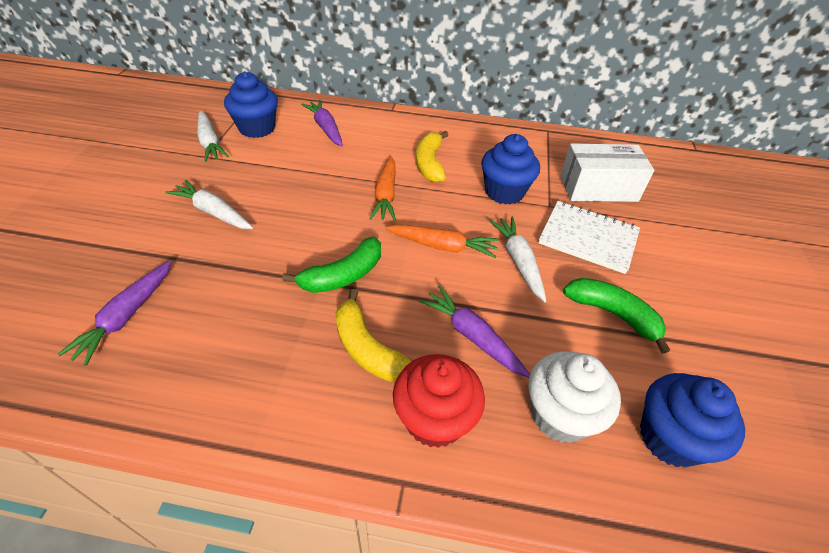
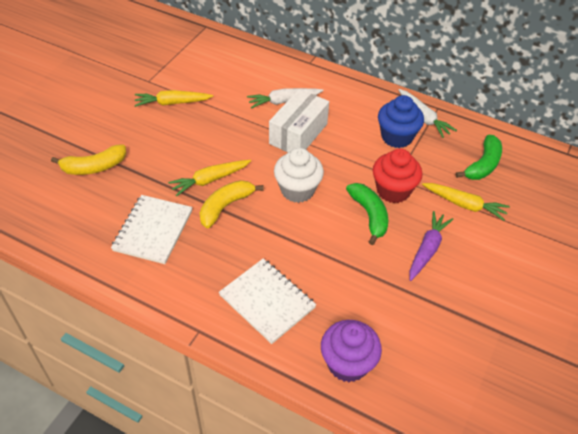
blue cupcake: [224,71,278,138] [481,134,540,205] [640,373,745,468] = 3 -> [378,95,424,148] = 1
orange carrot: [369,156,396,221] [385,225,499,258] = 2 -> none = 0
purple carrot: [57,261,171,366] [301,100,343,146] [419,285,530,378] = 3 -> [410,211,453,281] = 1
purple cupcake: none = 0 -> [321,320,382,382] = 1
white carrot: [165,180,253,229] [197,111,229,162] [489,217,546,302] = 3 -> [247,88,324,109] [398,89,457,138] = 2
white notebook: [539,201,640,274] = 1 -> [111,195,193,264] [219,258,316,344] = 2
yellow carrot: none = 0 -> [134,90,213,107] [168,160,251,196] [422,183,510,221] = 3

